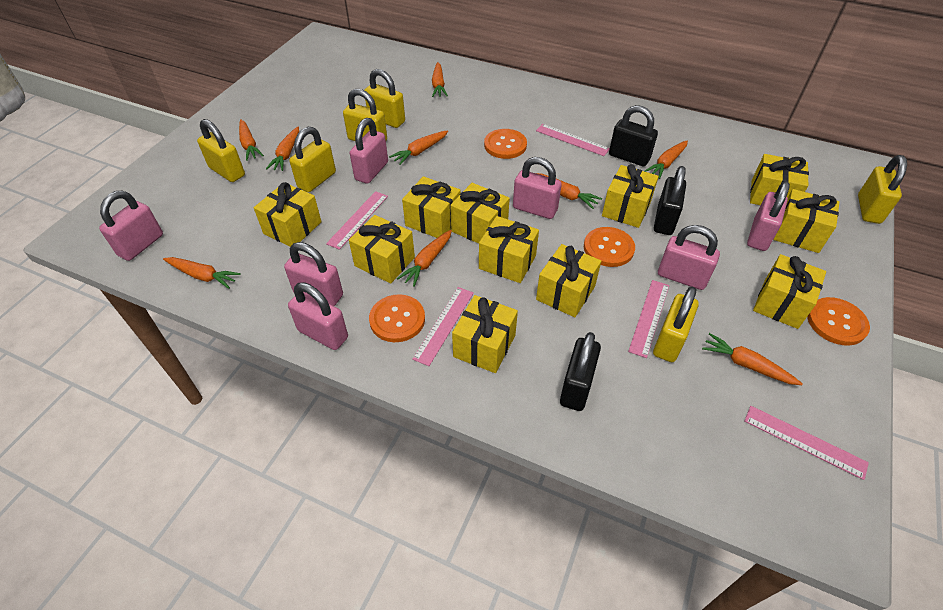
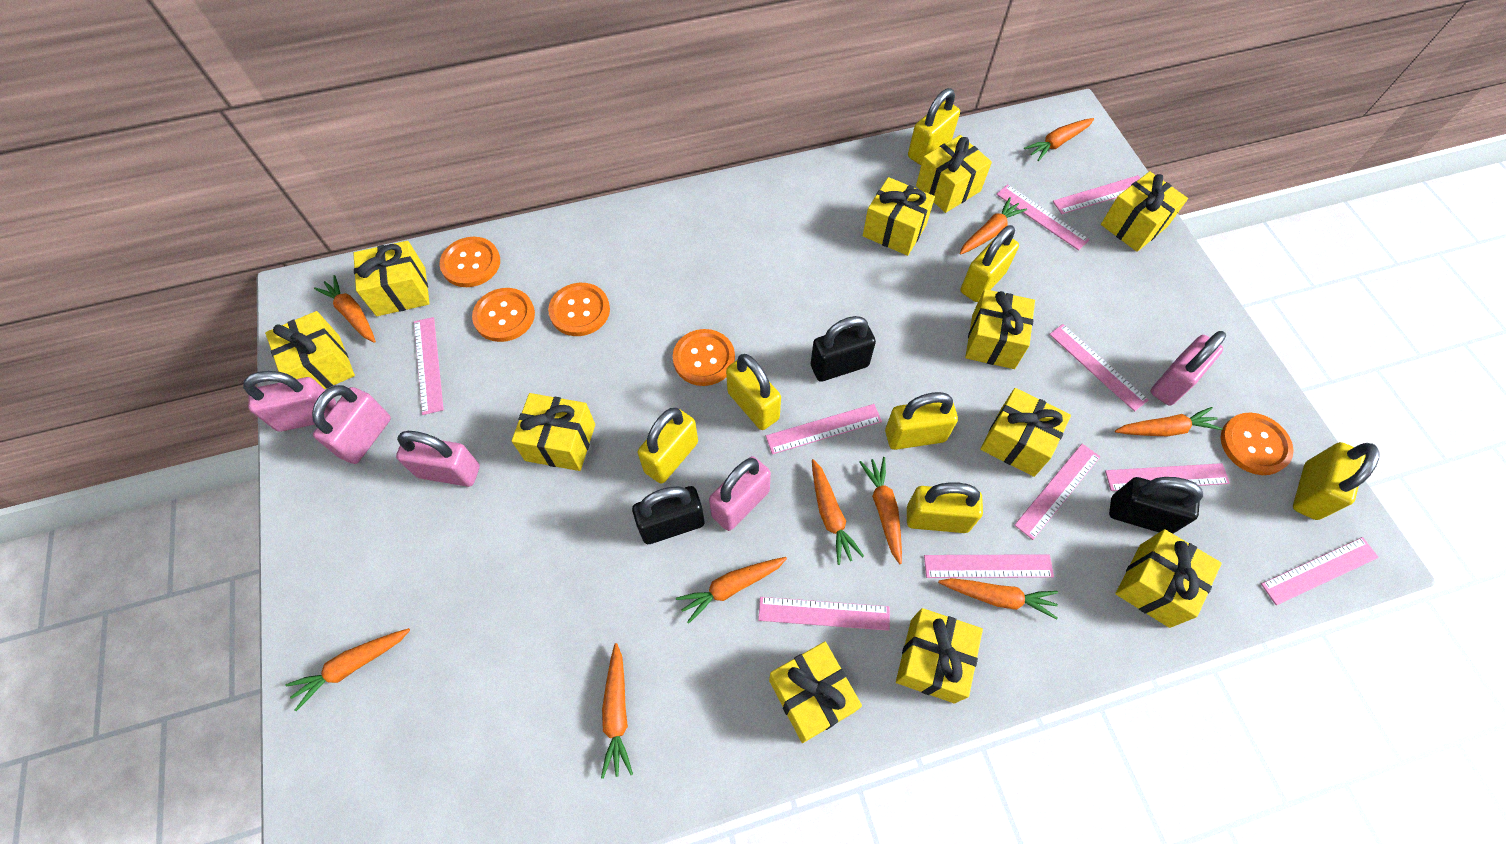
orange button: [369,294,425,342] [484,129,527,159] [584,227,635,267] [807,297,870,346] = 4 -> [439,237,500,287] [472,288,535,342] [548,283,610,336] [673,329,735,386] [1221,413,1293,475] = 5
orange carrot: [163,257,241,289] [239,119,264,161] [266,127,299,171] [389,130,448,165] [397,230,452,287] [432,62,448,97] [536,173,602,209] [644,140,688,179] [702,333,803,385] = 9 -> [286,628,410,711] [314,275,376,343] [601,643,633,779] [676,557,787,624] [812,459,864,565] [859,457,902,564] [938,578,1058,620] [959,197,1027,255] [1024,118,1094,161] [1115,407,1223,436] = 10
pink padlock: [99,191,163,261] [284,242,343,306] [288,282,348,350] [350,118,388,184] [513,157,562,219] [658,225,720,290] [747,181,790,251] = 7 -> [243,371,336,432] [312,385,391,464] [396,431,480,487] [709,456,771,531] [1150,331,1226,406] = 5
pink ruler: [326,191,388,250] [412,287,474,366] [536,124,610,156] [628,280,669,358] [744,406,869,480] = 5 -> [414,317,444,415] [758,597,890,631] [766,404,882,454] [924,554,1054,578] [996,184,1090,250] [1014,443,1100,540] [1049,324,1148,412] [1053,175,1140,214] [1105,463,1230,491] [1261,537,1379,605] = 10
yellow padlock: [197,119,245,182] [289,127,336,192] [343,89,387,141] [364,69,405,128] [653,287,699,362] [858,155,907,224] = 6 -> [637,408,698,484] [726,354,781,430] [885,392,958,450] [907,482,983,533] [908,88,960,165] [960,225,1019,302] [1293,442,1380,520] = 7

